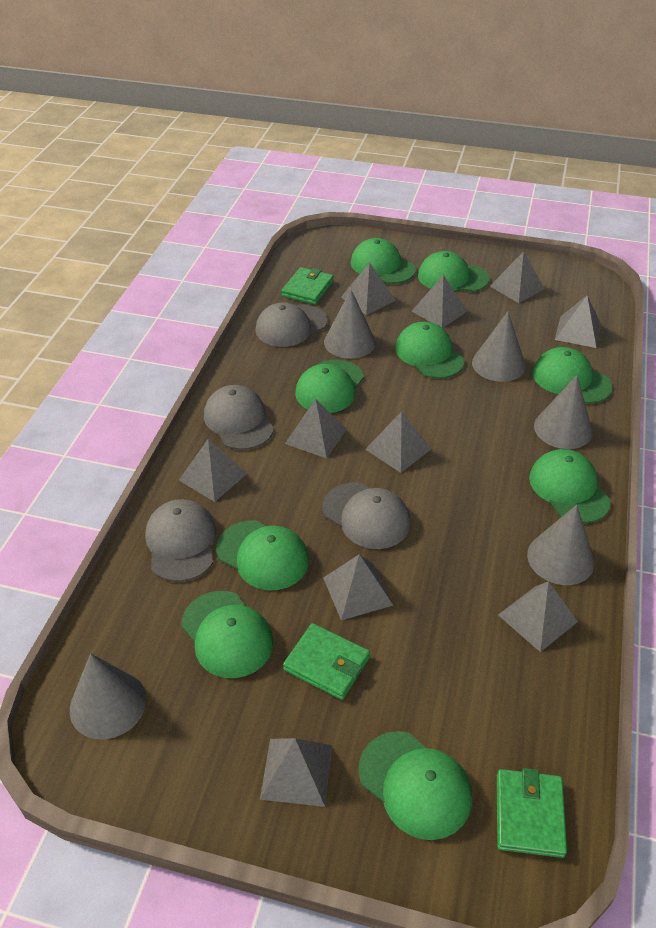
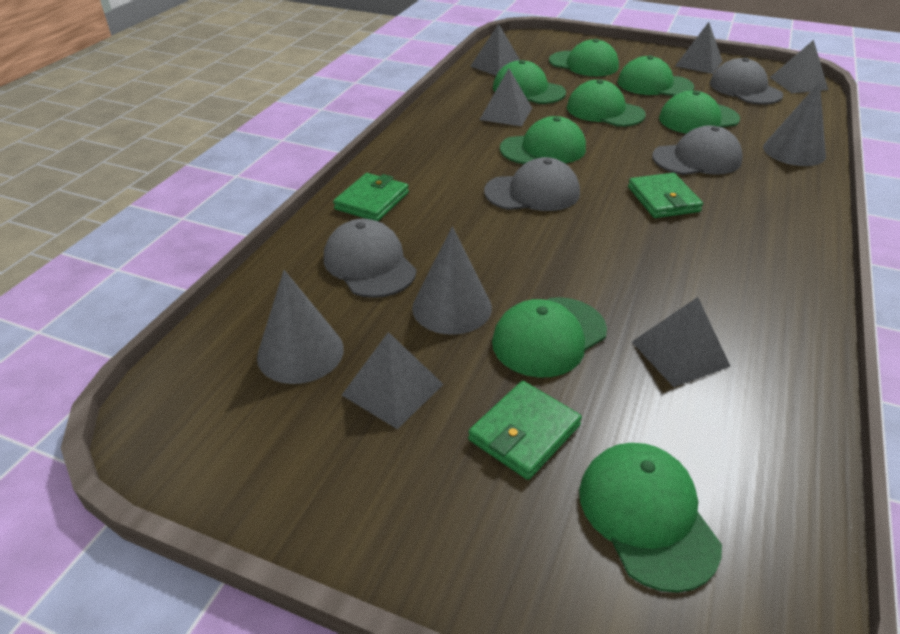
green cap: [181,591,274,678] [216,520,309,590] [295,359,364,413] [351,238,416,284] [359,731,472,840] [395,322,464,379] [418,251,489,292] [529,449,611,523] [532,347,612,404] = 9 -> [492,297,607,378] [493,60,566,104] [500,116,586,164] [549,39,619,76] [567,79,646,127] [579,443,722,593] [618,56,694,96] [659,91,740,134] = 8
grey cone: [70,653,147,739] [324,290,376,359] [472,312,526,382] [527,505,594,585] [534,375,592,449] = 5 -> [257,270,344,384] [412,227,492,335] [763,82,826,166] = 3
grey pyramid: [179,439,247,502] [260,738,332,807] [285,399,347,458] [323,554,393,620] [341,262,396,315] [365,411,432,473] [412,275,467,328] [490,251,544,303] [498,581,578,652] [555,295,601,348] = 10 -> [342,332,443,429] [470,24,520,76] [480,69,532,126] [632,297,731,387] [675,22,722,74] [770,40,828,93] = 6

